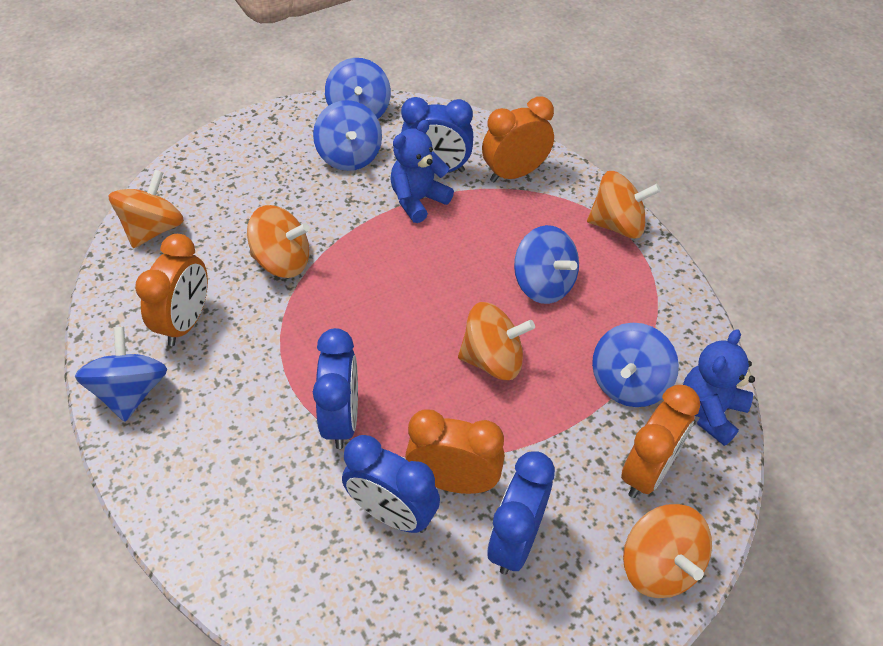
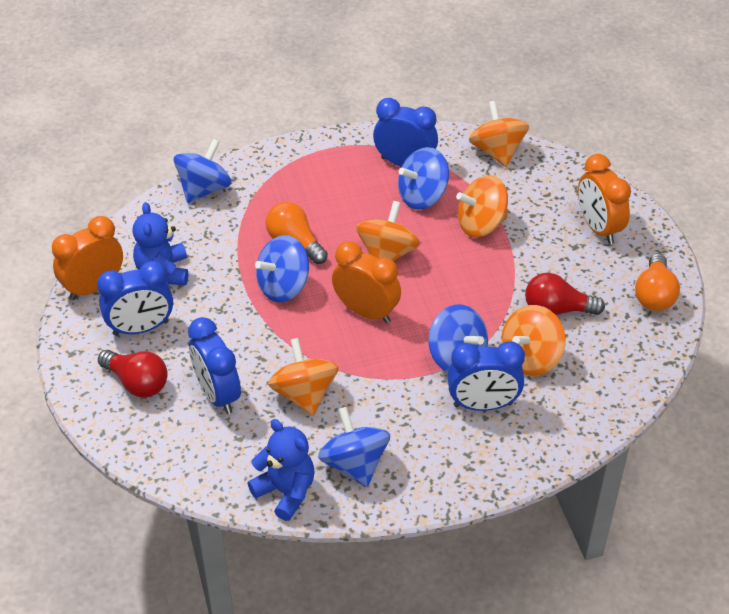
orange clock: [135,234,208,346] [405,410,505,494] [482,96,554,182] [621,385,700,498] = 4 -> [52,216,123,300] [332,241,401,323] [578,154,631,244] = 3
orange light bulb: none = 0 -> [266,202,328,264] [635,253,680,311] = 2
red light bulb: none = 0 -> [98,350,168,398] [525,273,605,315] = 2

